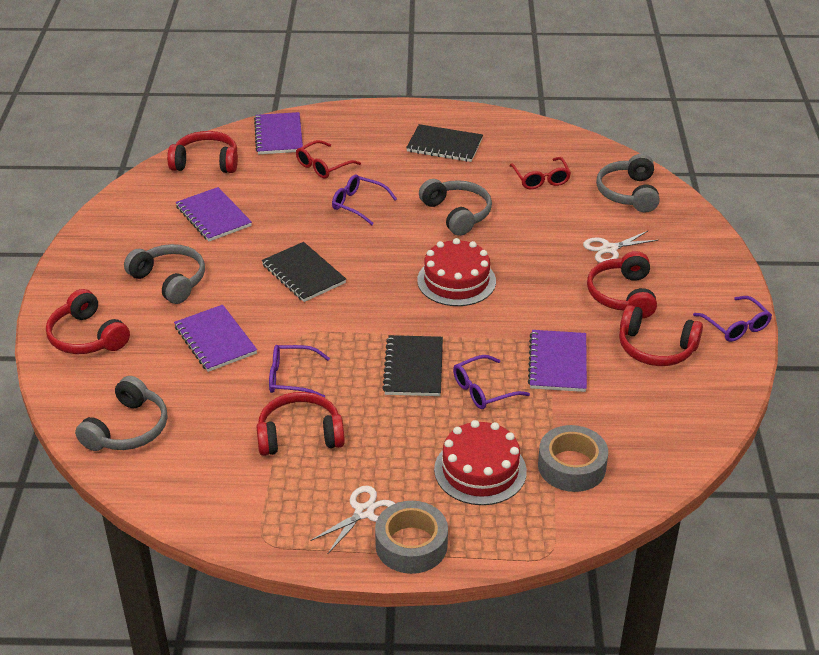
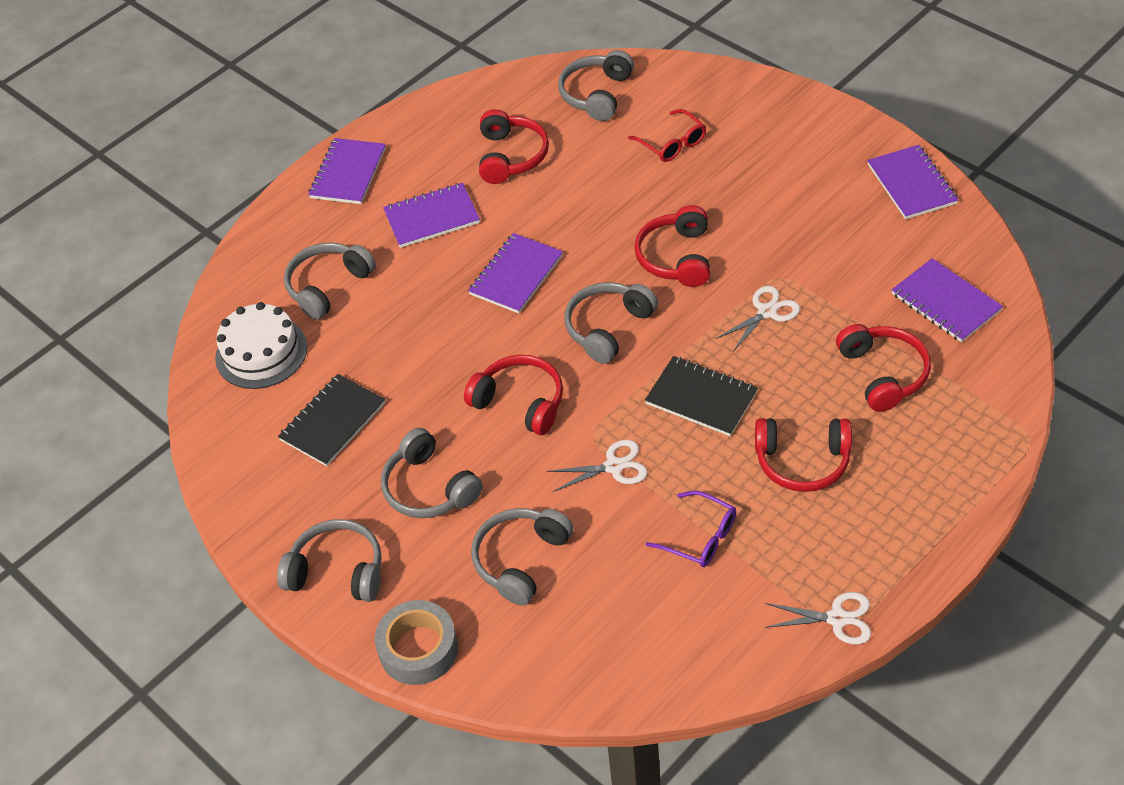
black notebook: [262,242,346,302] [382,335,443,396] [406,124,483,162] = 3 -> [278,374,385,466] [645,356,758,436] = 2
grey headphones: [75,376,167,451] [124,244,205,304] [419,179,492,236] [596,154,660,213] = 4 -> [277,519,382,602] [284,242,376,320] [381,428,483,518] [471,508,573,606] [558,50,634,121] [564,282,658,364] = 6
grey tape: [375,501,448,574] [538,425,608,492] = 2 -> [375,600,458,685] = 1
purple glasses: [269,345,330,398] [332,174,397,225] [453,355,530,409] [693,296,772,342] = 4 -> [646,491,736,567] = 1
purple notebook: [174,305,257,372] [176,187,252,241] [254,112,303,154] [528,330,587,392] = 4 -> [308,138,386,204] [383,183,480,248] [468,233,563,313] [867,145,959,219] [892,258,1003,342] = 5
red cake: [417,238,496,306] [434,420,527,505] = 2 -> none = 0
red glasses: [296,140,361,179] [509,157,571,189] = 2 -> [628,109,706,162] = 1
white cake: none = 0 -> [215,302,307,389] = 1
white scissors: [311,485,396,554] [583,230,658,263] = 2 -> [547,440,647,492] [716,286,800,351] [765,592,871,644] = 3

